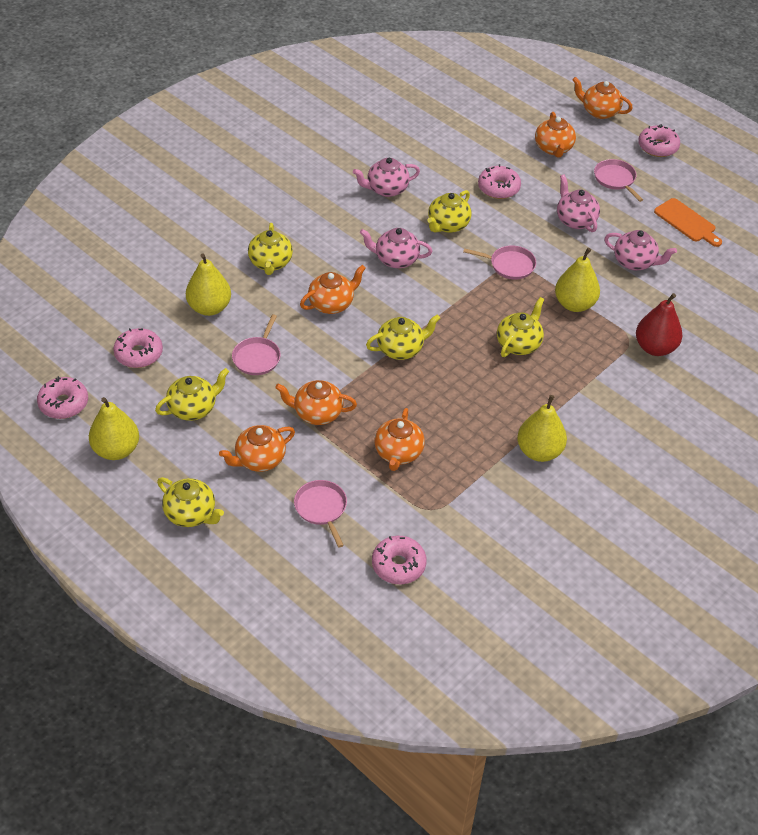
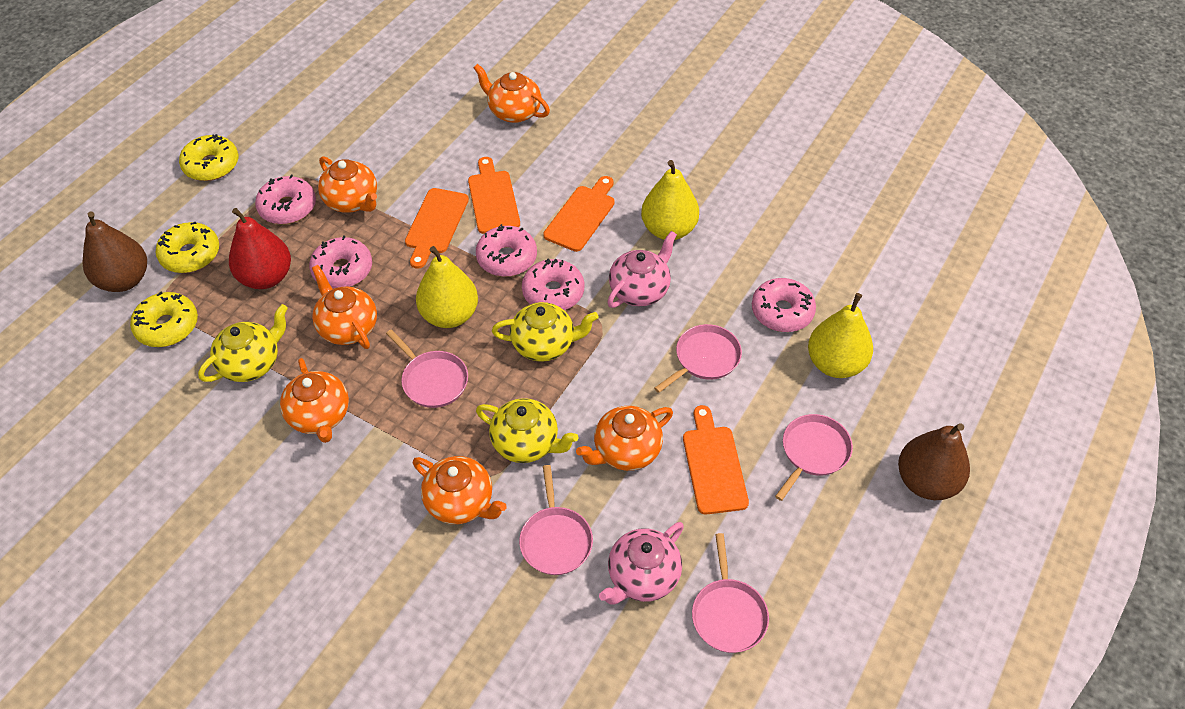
brown pear: none = 0 -> [83,211,147,292] [898,423,970,500] = 2
orange cutting board: [654,198,722,247] = 1 -> [405,188,469,269] [468,157,520,234] [543,176,615,252] [683,405,749,514] = 4
pink pan: [232,314,281,375] [294,480,347,548] [463,246,536,279] [594,159,643,202] = 4 -> [386,329,468,408] [519,465,593,575] [654,324,742,393] [692,533,769,653] [775,414,853,501] = 5
pink teapot: [353,158,420,197] [360,228,432,268] [557,174,600,232] [604,230,677,270] = 4 -> [599,522,684,605] [607,231,677,308] = 2
yellow donut: none = 0 -> [130,292,198,347] [155,222,219,273] [179,134,238,181] = 3
yellow pear: [89,397,139,460] [186,254,231,316] [517,395,567,462] [555,248,600,312] = 4 -> [416,246,478,328] [641,160,699,240] [808,293,873,378] = 3
yellow teapot: [155,368,229,421] [157,477,224,527] [248,223,293,275] [366,315,440,360] [427,190,471,233] [497,297,544,357] = 6 -> [198,304,288,382] [476,398,578,463] [492,302,599,362] = 3

